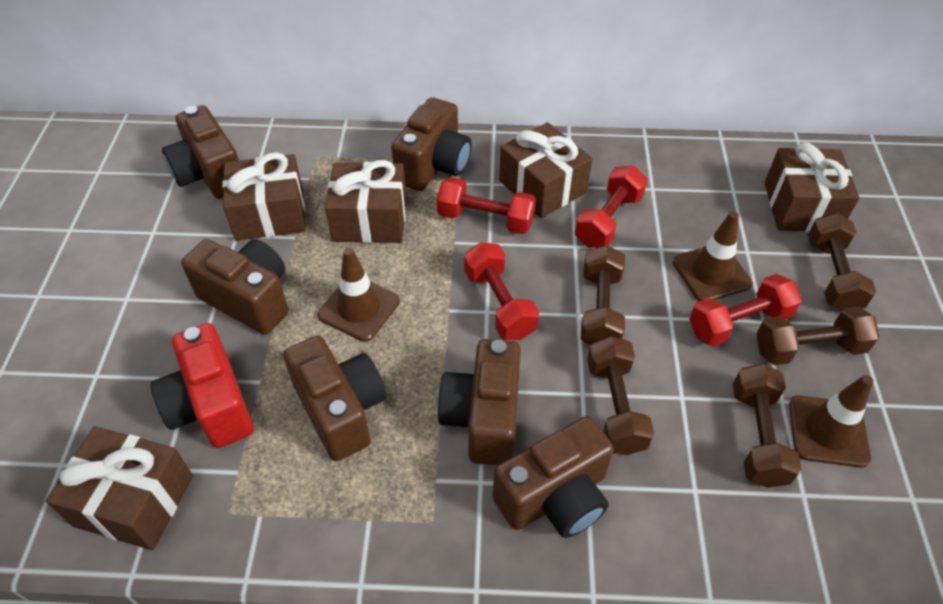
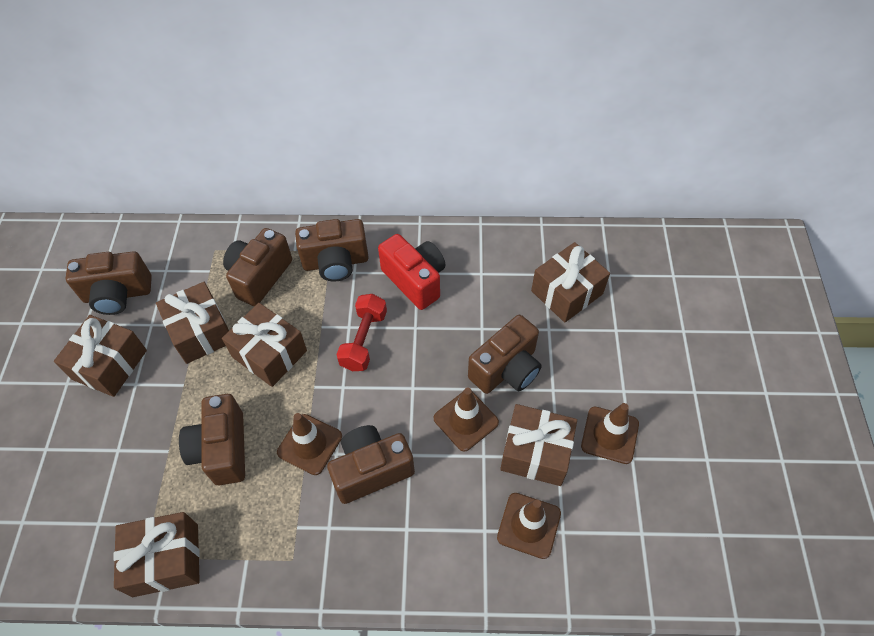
brown dumbbell: [581,245,625,345] [587,336,654,455] [733,364,801,488] [756,306,879,365] [808,213,876,311] = 5 -> none = 0
brown gift: [46,426,193,550] [222,152,306,241] [325,160,406,243] [499,122,592,218] [765,142,859,232] = 5 -> [54,315,147,397] [113,512,200,597] [156,282,229,364] [222,303,307,387] [500,404,577,486] [531,242,610,322] = 6
brown traffic cone: [318,248,400,342] [673,212,752,301] [789,375,873,468] = 3 -> [277,413,342,475] [434,388,499,452] [497,493,561,559] [581,403,639,464] = 4
red dumbbell: [437,177,536,234] [464,242,539,340] [575,166,647,248] [689,274,802,347] = 4 -> [336,294,387,371] = 1

